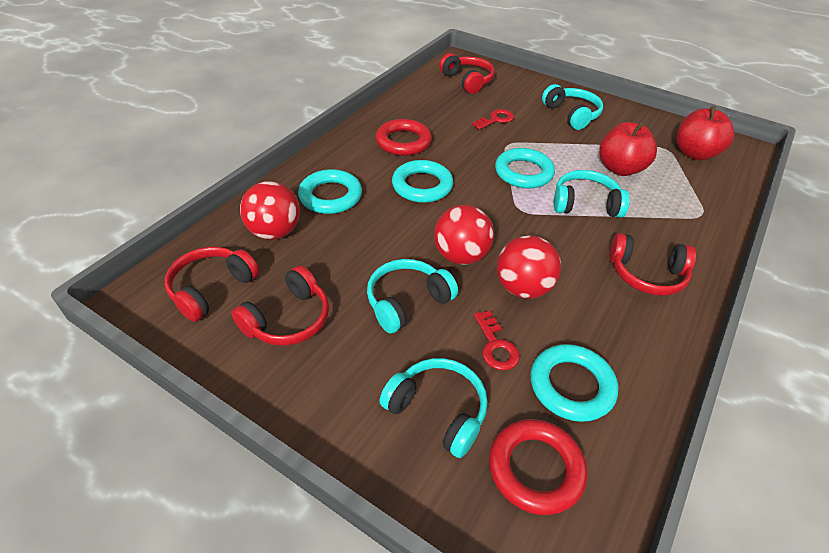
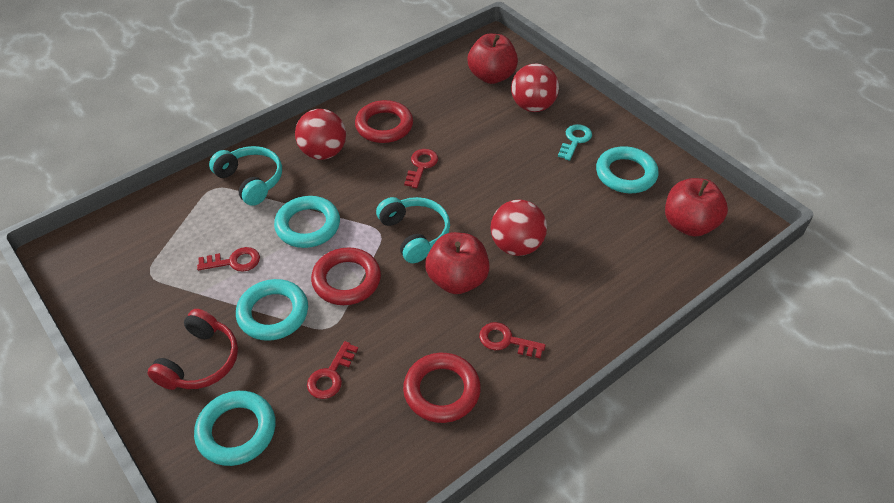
red apple: [599,122,657,176] [677,106,734,160] = 2 -> [425,232,490,294] [467,34,518,84] [665,178,728,237] = 3
red headphones: [165,247,259,322] [231,266,329,346] [439,53,495,94] [609,233,696,296] = 4 -> [147,309,238,390] = 1
red key: [472,109,514,130] [474,311,520,371] = 2 -> [197,247,260,272] [307,341,358,399] [404,149,438,188] [479,322,546,358] = 4
red ring: [376,119,432,156] [489,419,587,515] = 2 -> [311,247,381,305] [355,100,413,143] [403,353,481,423] = 3
turquoise headphones: [367,259,458,333] [379,358,488,458] [542,84,603,130] [554,170,630,218] = 4 -> [209,146,282,206] [376,197,450,263] = 2
turquoise key: none = 0 -> [558,124,592,161] = 1

